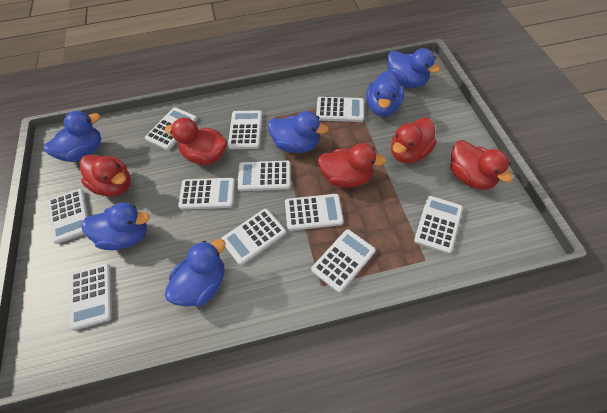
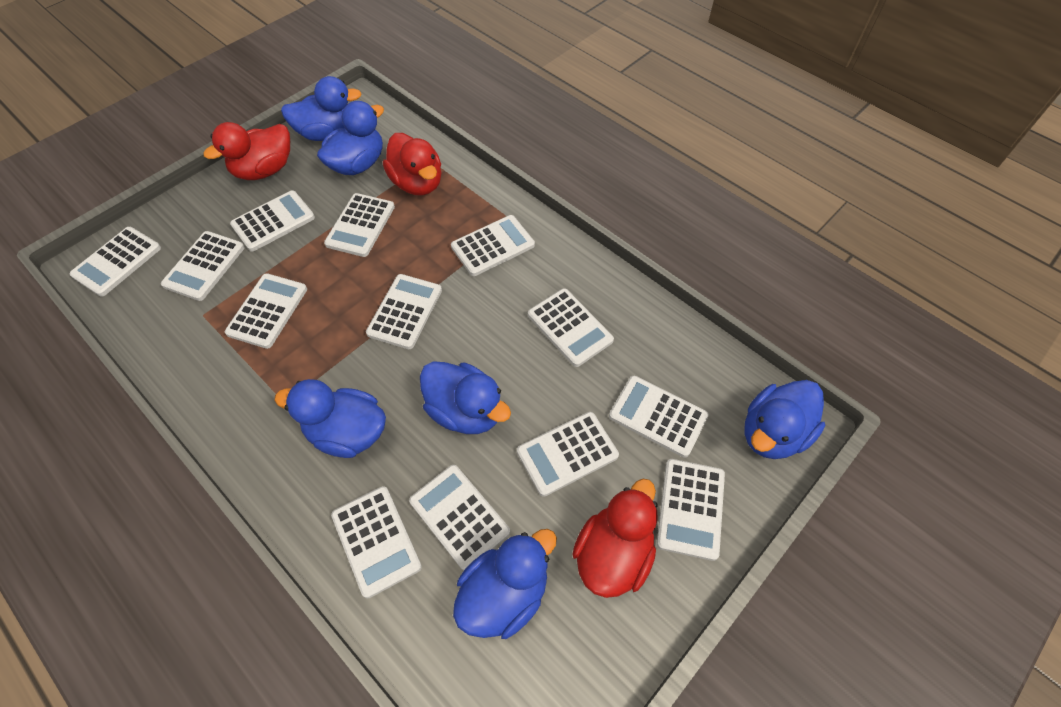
red duck: [80,155,131,197] [165,118,227,165] [318,143,386,188] [391,118,437,163] [450,140,513,190] = 5 -> [203,122,290,180] [383,133,441,196] [572,479,658,598] = 3
white calculator: [48,189,88,244] [69,263,112,330] [145,107,197,150] [178,178,235,210] [221,209,286,265] [228,110,262,149] [237,161,291,191] [285,194,344,231] [311,229,376,293] [316,97,364,122] [414,196,463,254] = 11 -> [70,227,161,297] [161,231,245,301] [225,273,307,349] [230,190,315,252] [324,193,395,257] [331,486,422,598] [366,274,442,349] [409,465,510,571] [451,215,535,276] [517,412,619,497] [528,288,614,367] [609,376,708,458] [657,459,725,561] = 13

